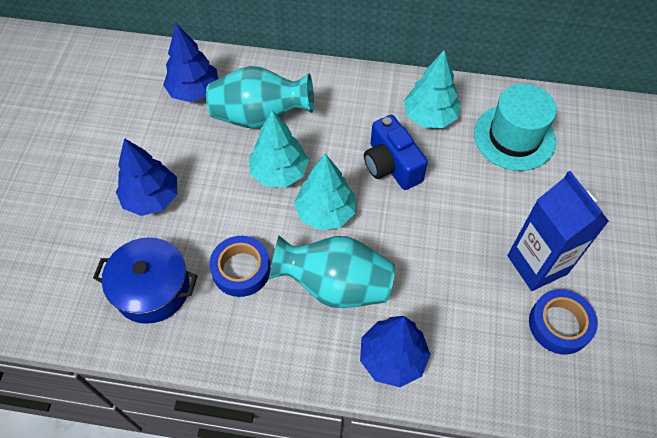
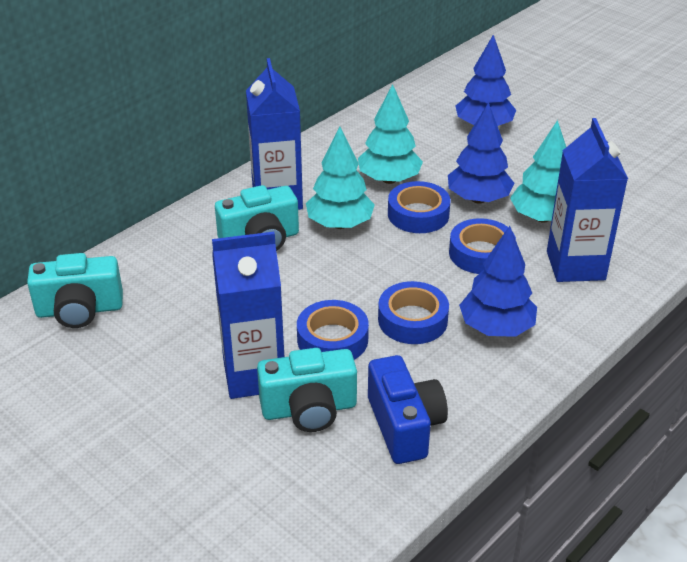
blue carton: [507,171,609,291] = 1 -> [212,232,284,399] [246,58,303,210] [547,118,628,282] = 3
blue pot: [93,237,198,324] = 1 -> none = 0
blue tape: [209,236,271,297] [529,289,598,354] = 2 -> [297,300,369,360] [378,281,449,344] [388,181,451,233] [449,218,516,274] = 4
turquoise camera: none = 0 -> [27,253,123,328] [215,185,299,251] [257,348,357,432] = 3
turquoise hat: [474,84,557,171] = 1 -> none = 0
turquoise vase: [206,66,314,129] [269,236,395,308] = 2 -> none = 0

